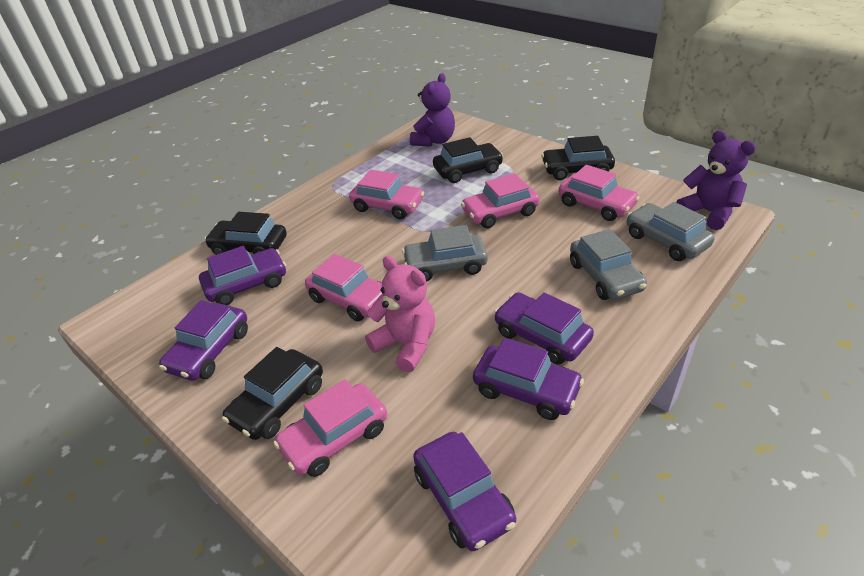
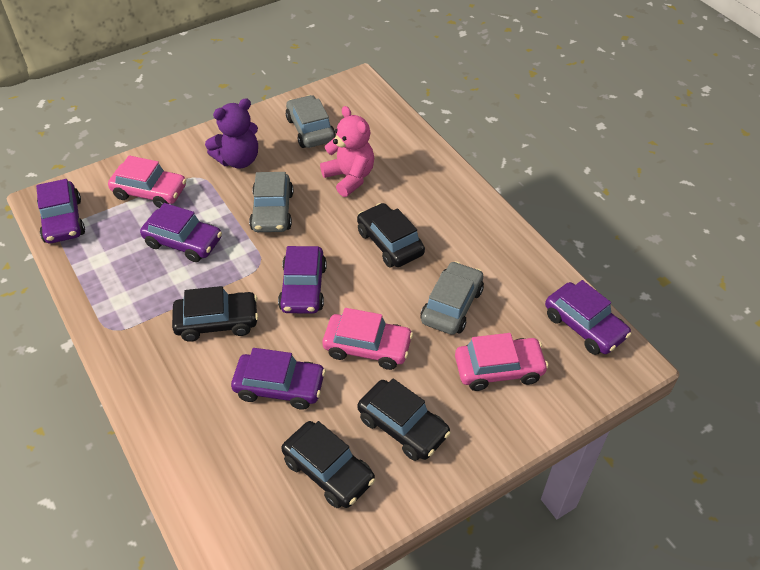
pink car: [273,379,387,477] [305,254,382,321] [349,170,424,219] [461,173,540,229] [558,165,639,221] = 5 -> [108,155,186,208] [322,308,413,370] [455,333,549,391] = 3
purple teddy bear: [410,73,455,147] [676,130,756,230] = 2 -> [205,98,258,169] = 1

